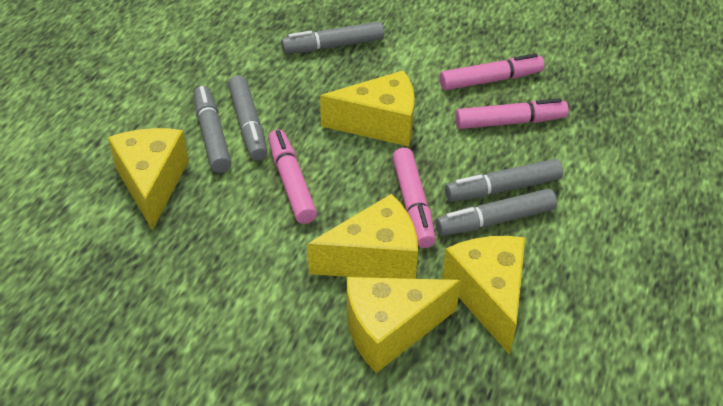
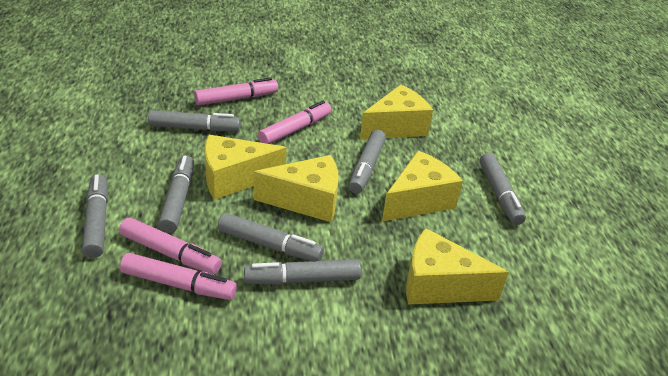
grey marker: [194,86,231,173] [228,75,267,161] [281,21,384,54] [436,189,557,236] [445,159,563,202] = 5 -> [82,174,108,258] [148,110,241,131] [158,155,194,233] [218,213,324,261] [244,259,361,285] [349,130,386,194] [480,153,526,225] = 7

